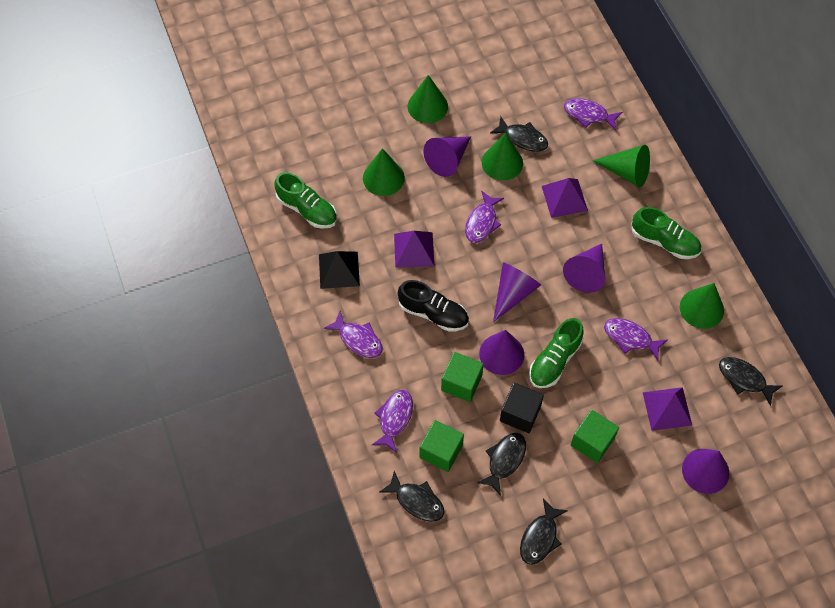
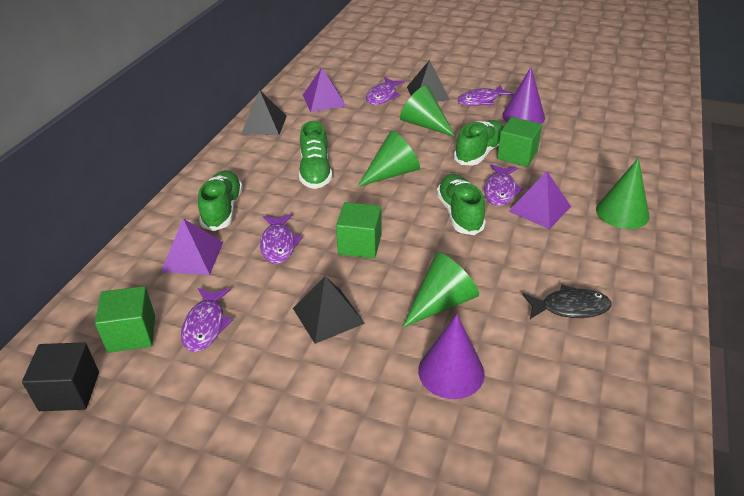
black fish: [380,471,445,522] [477,433,526,496] [490,117,548,152] [520,499,568,565] [719,357,782,406] = 5 -> [522,284,612,319] = 1
black pyramid: [319,251,360,289] = 1 -> [241,90,287,135] [293,276,365,344] [407,60,450,101] = 3
black shoe: [398,280,469,332] = 1 -> none = 0
green cone: [363,148,405,196] [408,75,448,123] [482,133,523,181] [592,145,650,187] [680,283,724,329] = 5 -> [357,131,420,187] [400,85,456,137] [403,252,479,327] [596,158,649,229] = 4
green shoe: [275,172,337,229] [529,318,583,388] [631,207,701,259] = 3 -> [198,170,243,231] [299,121,332,189] [437,174,486,235] [454,120,504,166] = 4
purple cone: [423,136,471,177] [479,330,524,375] [493,262,541,322] [563,244,606,293] [682,449,730,494] = 5 -> [418,314,485,399] [502,67,545,124] = 2

